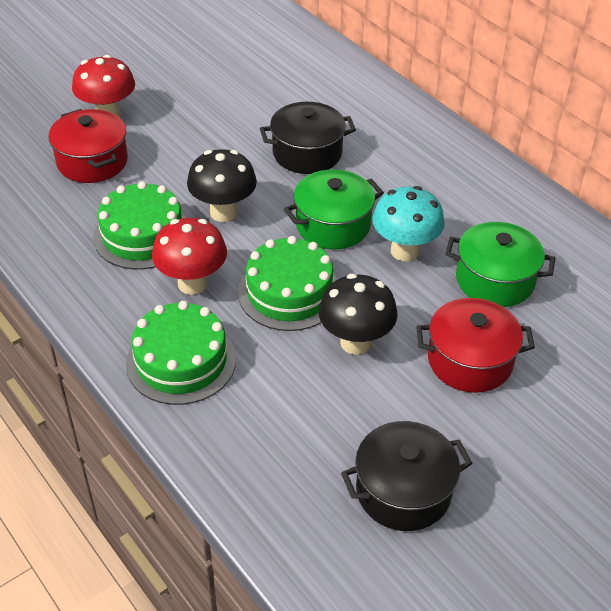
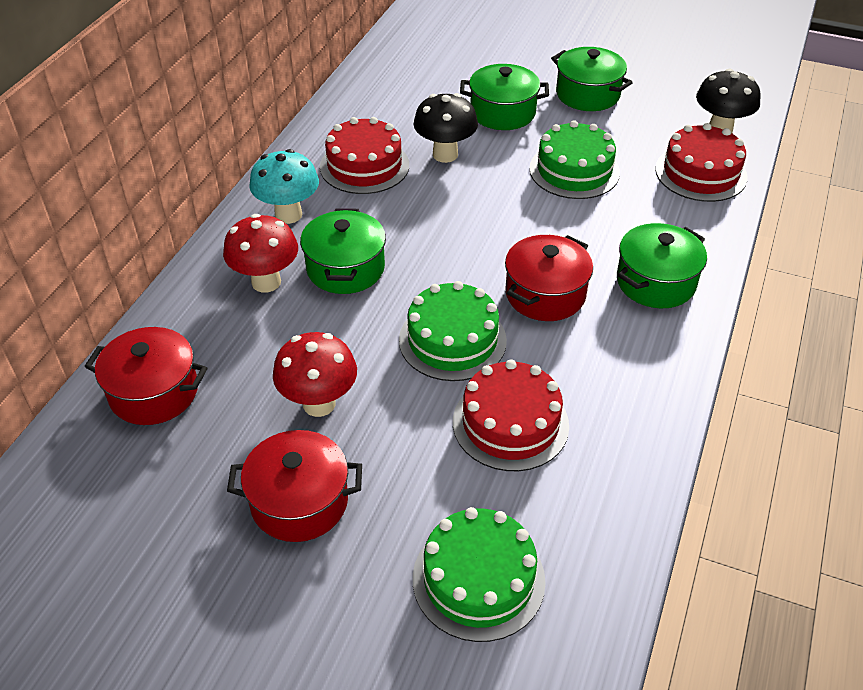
black pot: [260,102,356,174] [341,421,472,531] = 2 -> none = 0
green pot: [284,170,384,249] [445,222,555,307] = 2 -> [300,209,386,294] [460,64,549,130] [551,47,633,111] [617,223,707,308] = 4
red cake: none = 0 -> [320,117,409,194] [453,359,569,471] [655,123,747,202] = 3
red pot: [48,109,128,183] [416,298,535,393] = 2 -> [85,327,207,425] [227,430,362,542] [505,235,593,321] = 3

